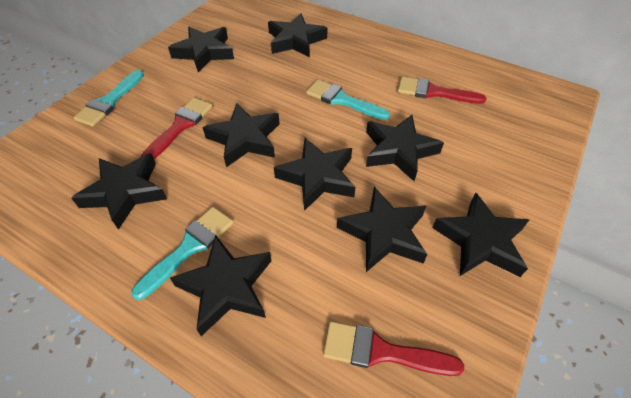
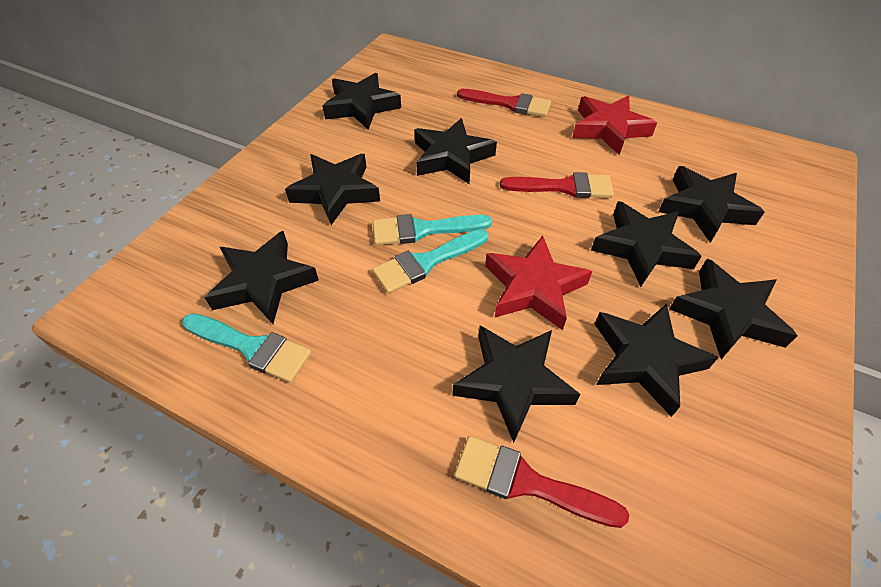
red star: none = 0 -> [485,236,592,330] [572,96,657,155] = 2

